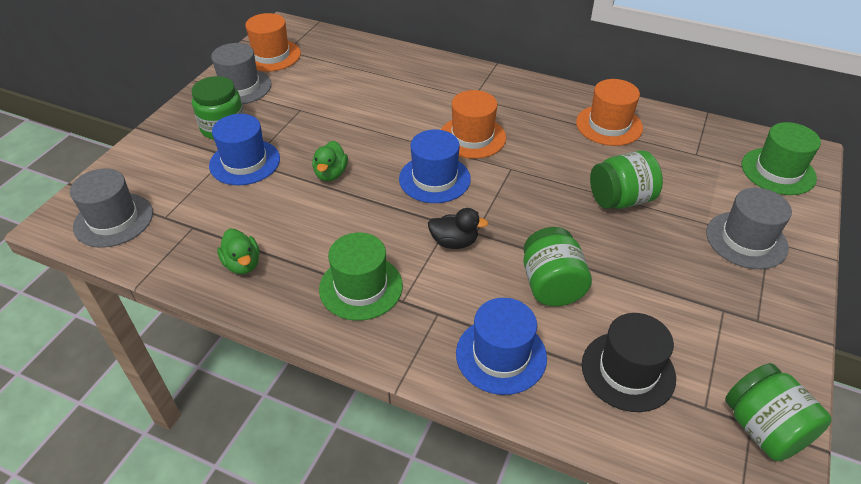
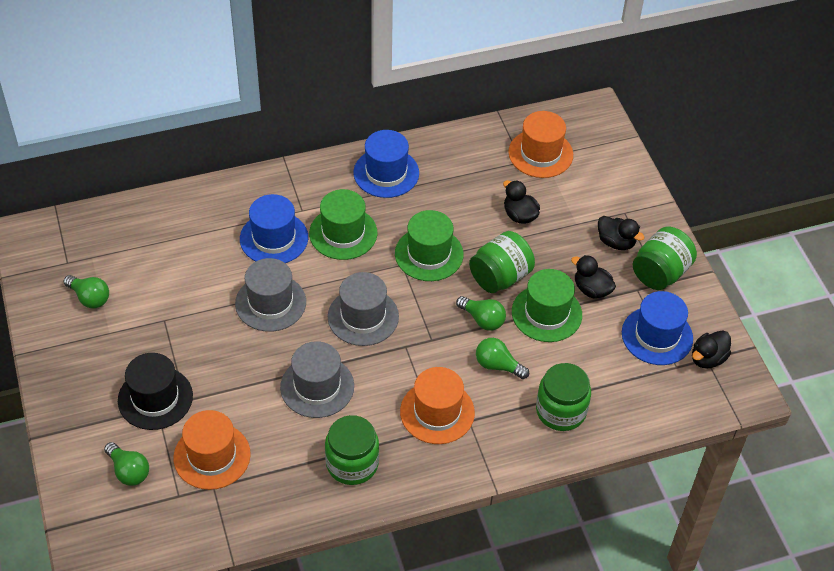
black duck: [428,208,489,249] = 1 -> [503,180,540,224] [571,255,616,299] [598,216,644,250] [692,331,731,368] = 4
green duck: [217,229,259,274] [312,141,348,181] = 2 -> none = 0
green hat: [319,232,403,321] [742,122,821,195] = 2 -> [309,189,377,260] [395,210,464,281] [512,269,582,342] = 3
green light bulb: none = 0 -> [64,275,109,308] [104,442,149,486] [456,296,506,331] [476,338,529,379] = 4

